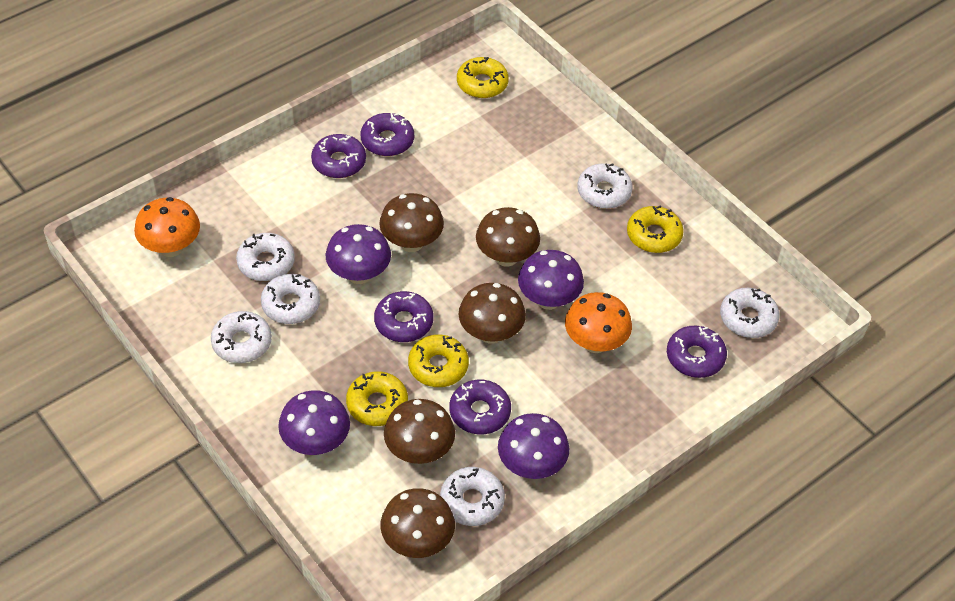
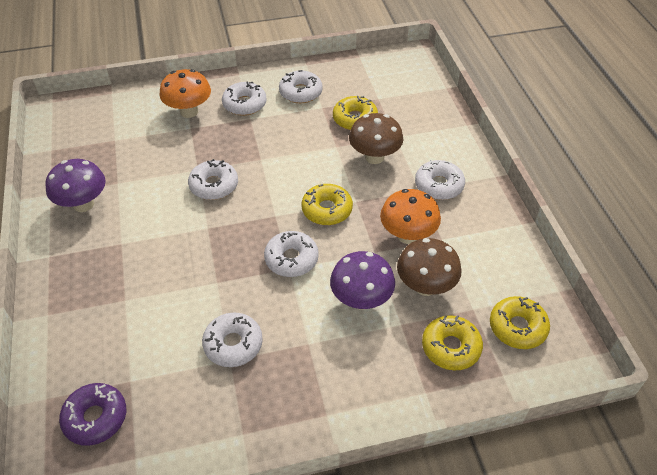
brown mushroom: [379,193,444,252] [380,488,455,558] [384,399,455,464] [458,283,526,344] [476,207,540,267] = 5 -> [349,113,404,164] [397,238,462,296] = 2
purple donut: [311,134,366,178] [360,113,414,156] [374,291,433,342] [449,380,511,434] [667,326,727,378] = 5 -> [59,383,126,446] = 1
purple mushroom: [278,390,350,455] [326,224,391,284] [498,413,569,479] [518,250,584,310] = 4 -> [45,159,106,212] [330,251,395,310] = 2

